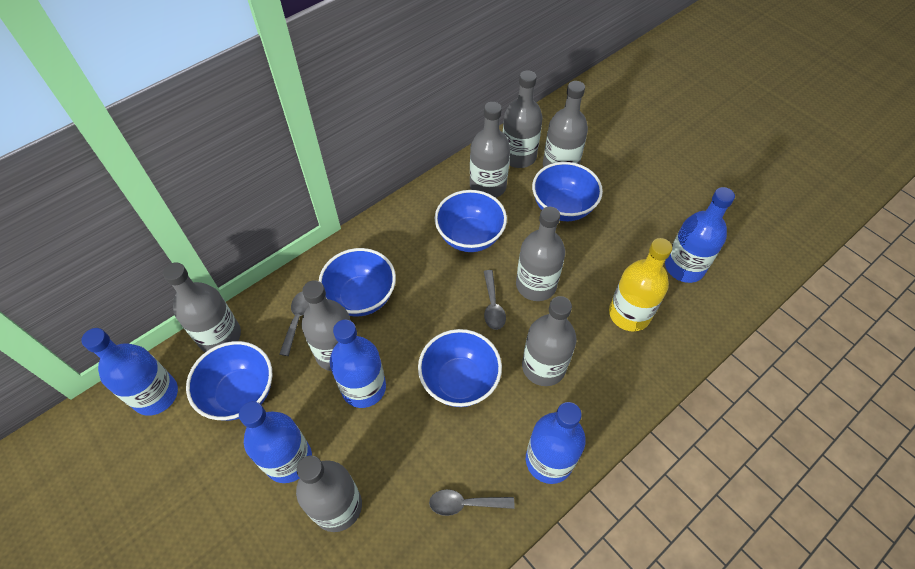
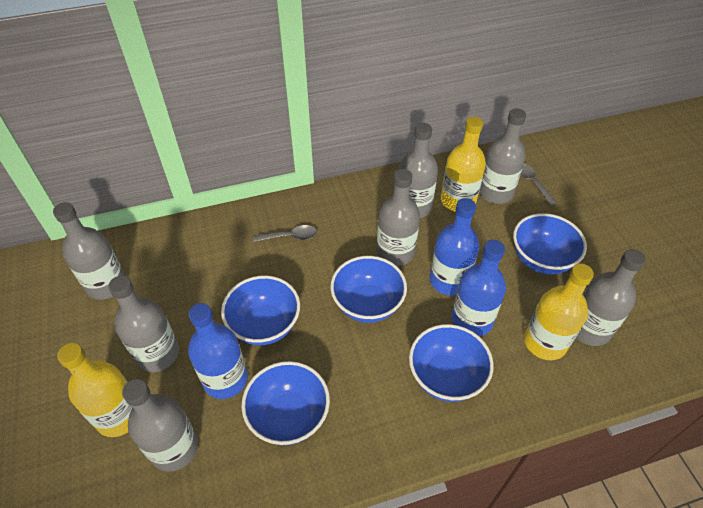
blue bottle: [81,328,178,416] [239,401,312,483] [330,320,386,408] [526,402,586,484] [665,187,735,283] = 5 -> [188,303,248,399] [430,198,479,295] [451,240,506,337] = 3
grey bottle: [163,262,241,352] [296,455,362,532] [302,280,351,371] [470,102,510,198] [503,70,543,168] [516,207,565,301] [522,296,576,386] [543,81,588,167] = 8 -> [53,202,126,300] [108,276,179,372] [122,379,198,472] [377,169,420,266] [399,123,438,218] [479,108,526,204] [576,249,646,346] = 7
grey spoon: [279,292,309,356] [429,489,514,516] [484,270,506,330] = 3 -> [253,225,317,242] [520,163,557,205] = 2
yellow bottle: [609,238,672,332] = 1 -> [57,343,133,437] [441,116,486,212] [524,264,594,360] = 3

